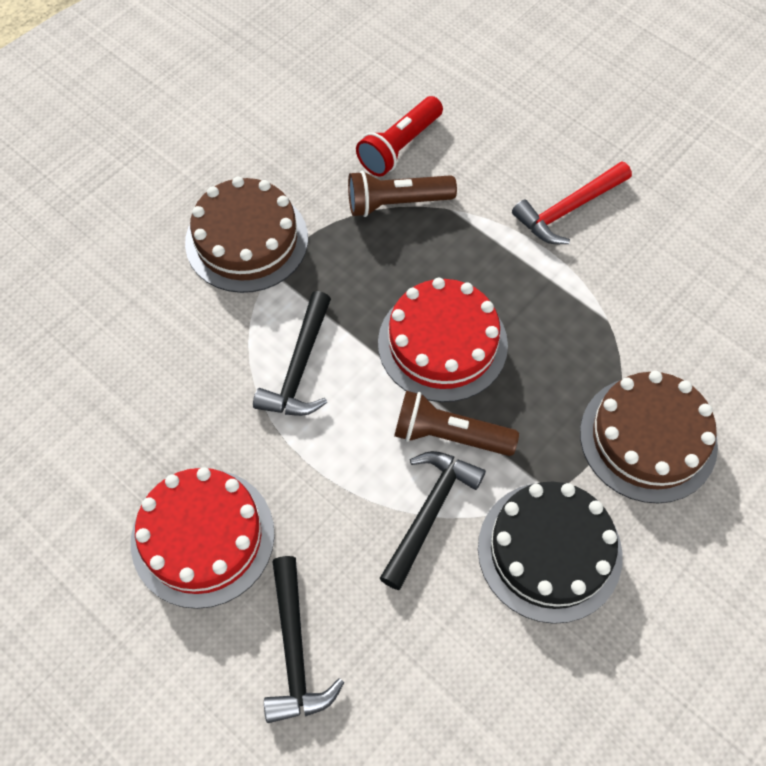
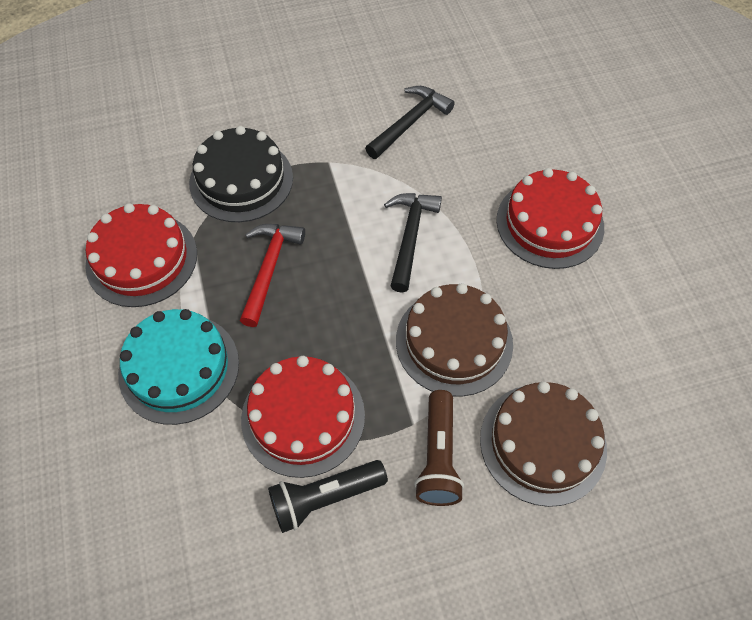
black flashlight: none = 0 -> [268,460,388,533] = 1
black hammer: [253,291,331,416] [264,556,344,723] [380,451,486,590] = 3 -> [365,86,455,159] [384,193,442,293] = 2
brown flashlight: [348,171,457,217] [394,391,519,456] = 2 -> [414,390,464,506] = 1
red cake: [131,467,275,609] [378,278,508,402] = 2 -> [85,203,197,307] [241,356,365,478] [497,168,604,269] = 3
red flashlight: [356,96,443,177] = 1 -> none = 0
turquoise cake: none = 0 -> [118,309,239,425] = 1

